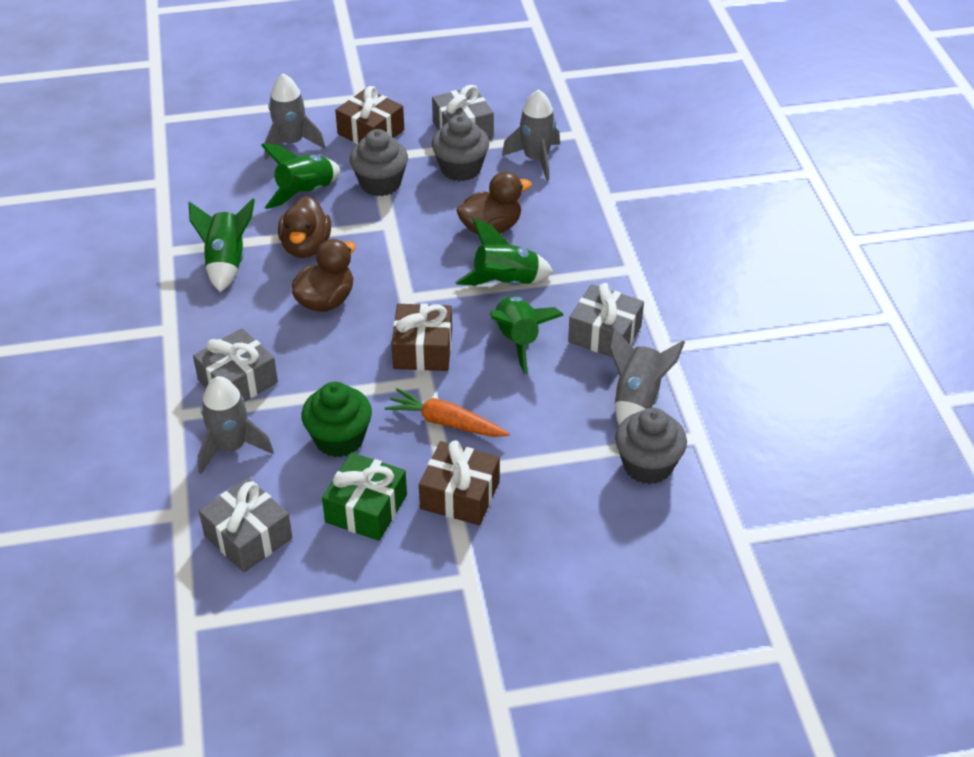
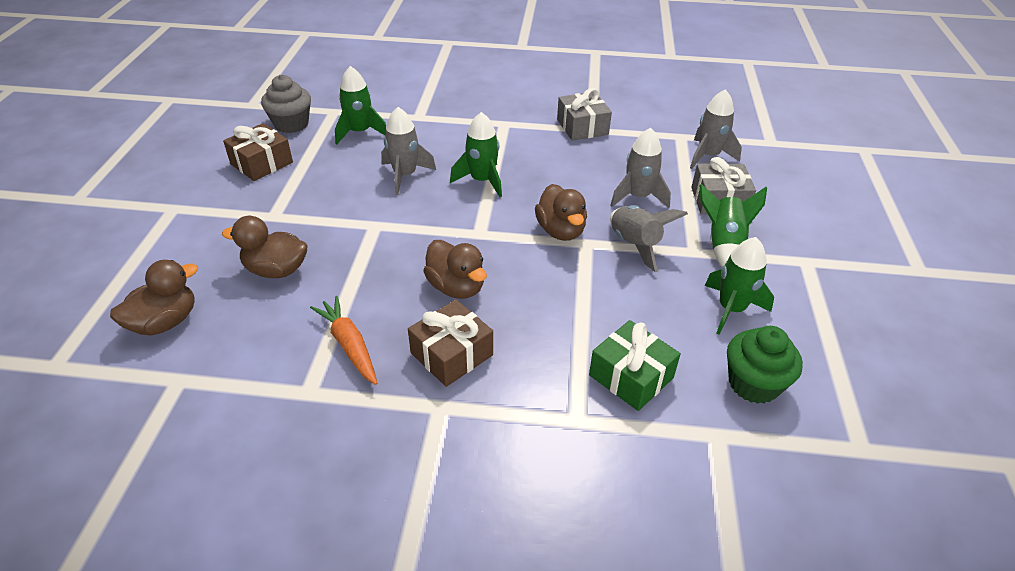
brown duck: [278,196,331,258] [292,239,356,312] [456,171,532,234] = 3 -> [110,260,198,335] [222,216,308,278] [423,240,487,299] [535,184,587,241] = 4
brown gift: [335,86,404,144] [392,304,452,371] [419,440,500,525] = 3 -> [223,123,293,181] [408,300,493,387] = 2
grey cupcake: [350,129,408,196] [432,115,490,181] [615,408,687,484] = 3 -> [261,75,311,133] = 1
grey gift: [193,328,278,401] [199,478,292,572] [432,85,494,139] [568,283,644,357] = 4 -> [557,88,612,141] [691,157,756,214] = 2

